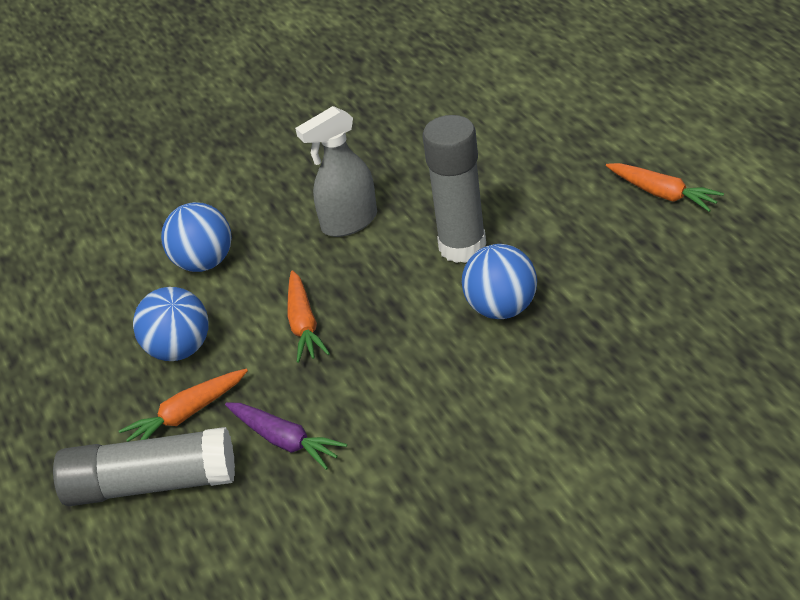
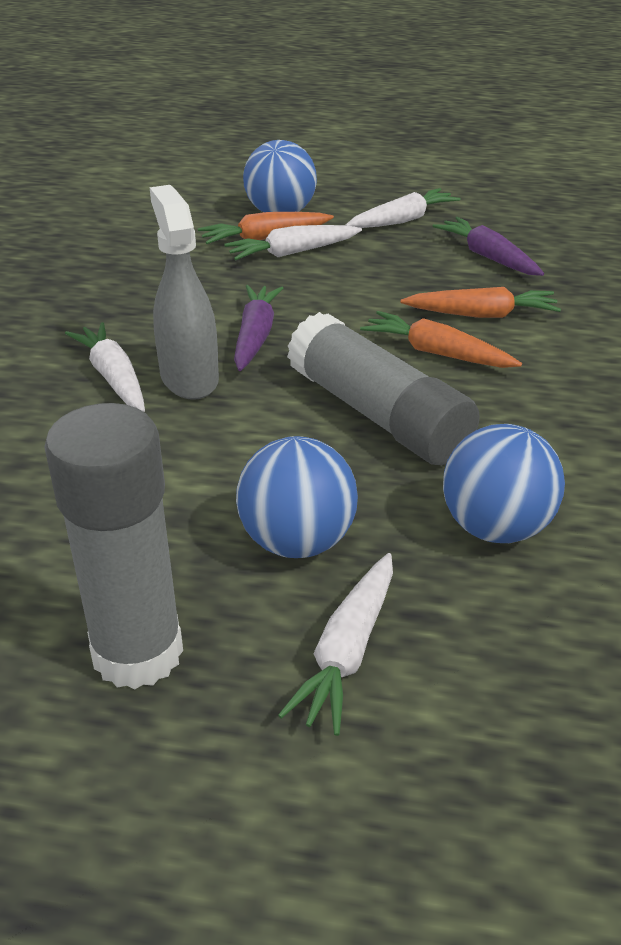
purple carrot: [225,403,347,470] = 1 -> [234,285,283,371] [433,217,544,276] = 2
white carrot: none = 0 -> [65,322,145,412] [224,225,362,260] [278,553,393,736] [346,188,461,228] = 4

